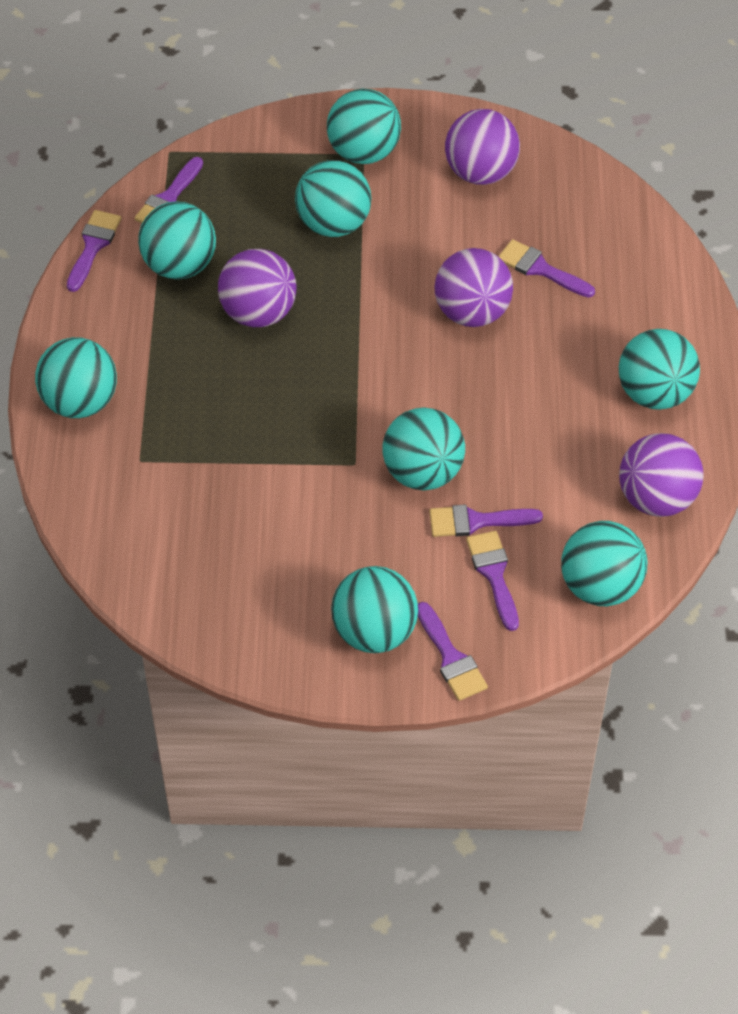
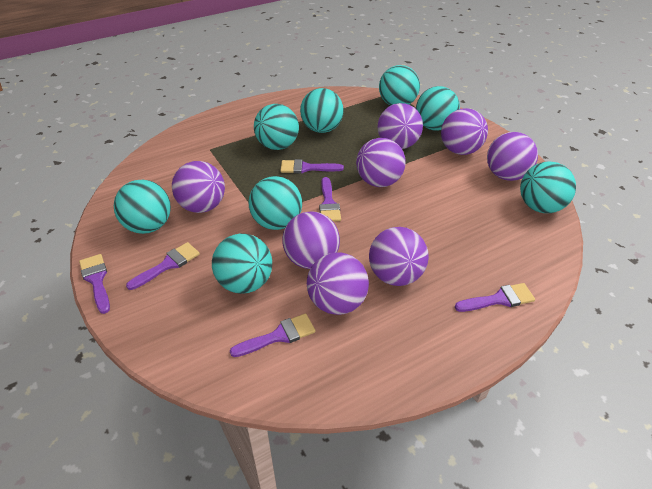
purple ball: [218,249,296,327] [435,248,513,327] [445,109,520,185] [619,433,704,517] = 4 -> [172,161,225,213] [282,211,340,269] [307,252,369,315] [356,138,406,187] [369,227,429,286] [378,103,423,149] [441,108,488,155] [487,132,538,181] = 8

